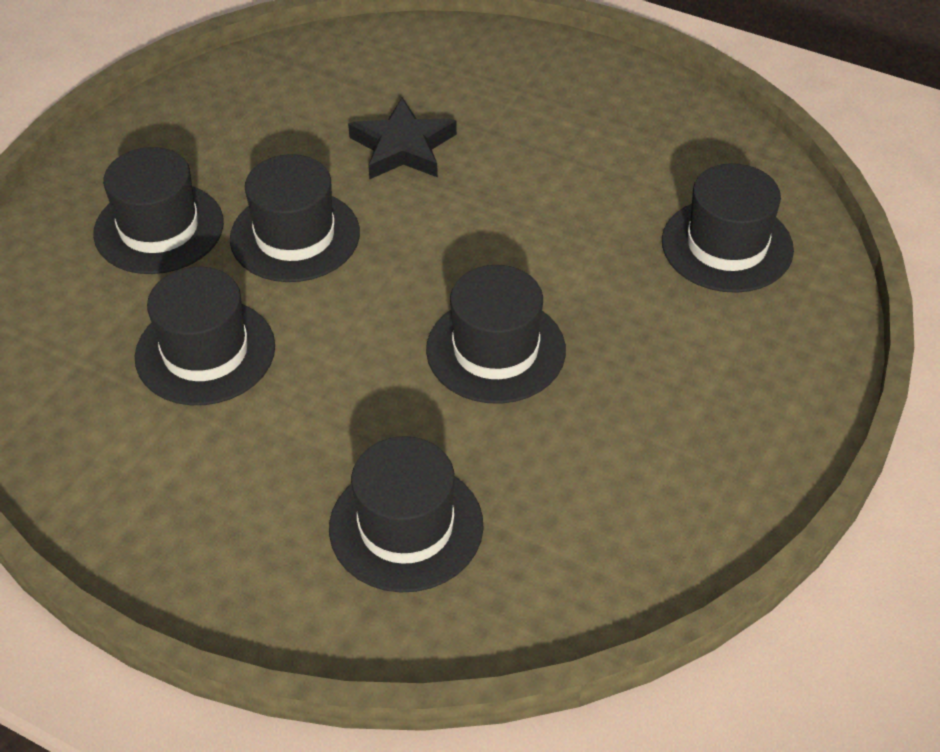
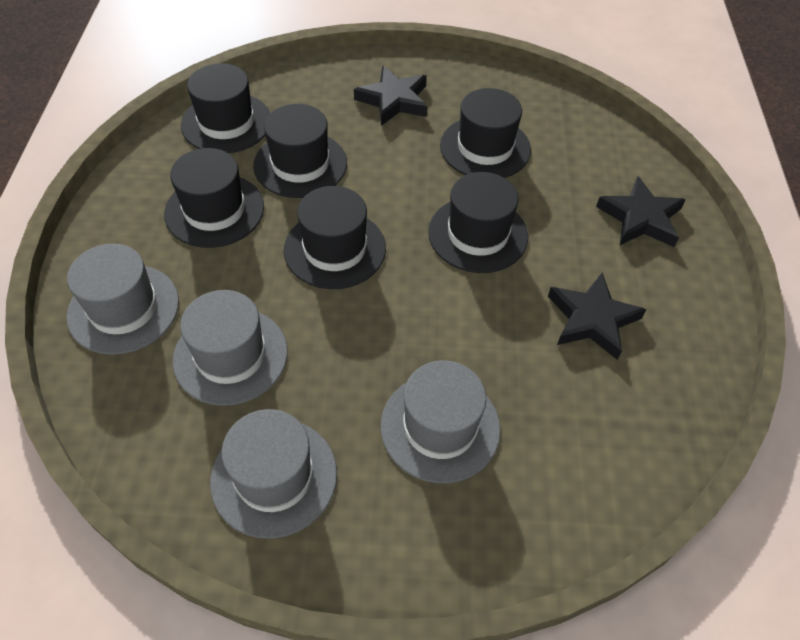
black star: [348,98,457,180] = 1 -> [354,66,428,126] [548,272,646,360] [596,176,686,247] = 3
grey hat: none = 0 -> [66,244,179,355] [173,290,288,406] [210,409,337,539] [381,361,501,483] = 4

